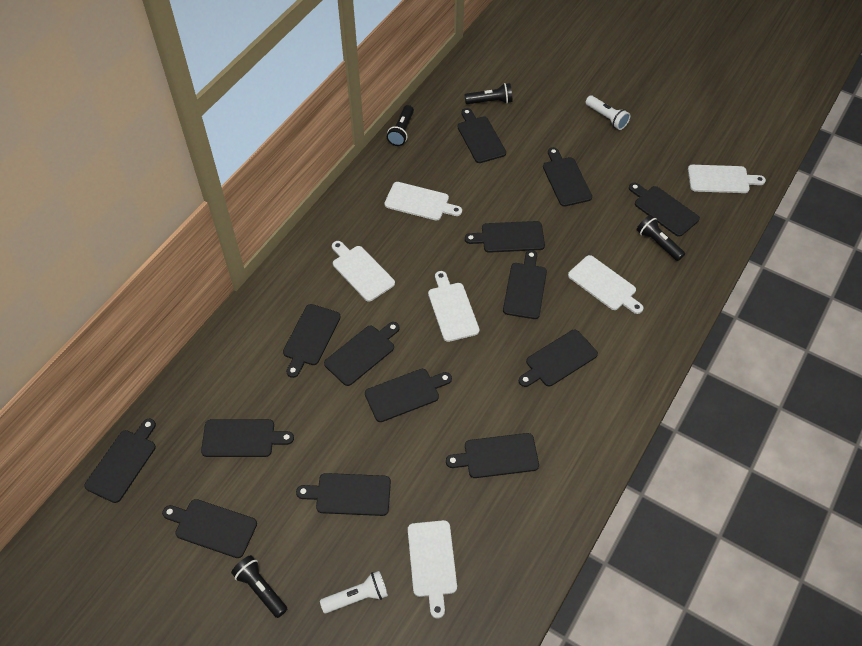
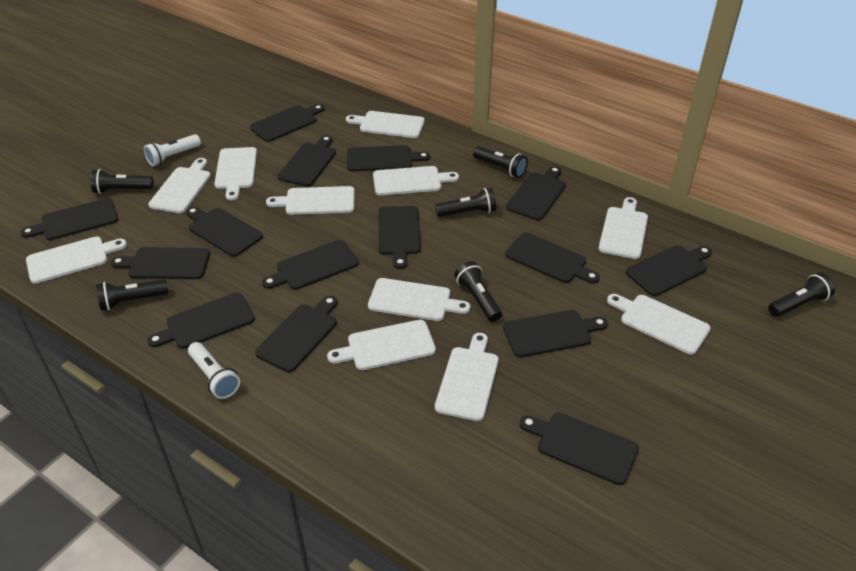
black cutting board: [84,418,156,503] [162,499,257,558] [201,419,294,457] [283,304,341,378] [296,473,391,516] [324,322,400,386] [365,369,452,422] [446,433,539,478] [457,108,506,163] [465,221,545,253] [503,250,547,319] [519,330,598,387] [543,147,592,207] [629,183,700,237] = 14 -> [21,198,118,240] [111,247,210,279] [147,293,255,349] [186,207,263,257] [250,104,324,142] [255,296,338,372] [262,240,359,290] [278,135,336,187] [347,145,430,171] [379,206,421,269] [503,310,608,358] [505,233,600,283] [506,166,566,220] [520,413,639,485] [626,245,712,296] = 15
black flashlight: [231,555,287,618] [387,105,414,146] [464,83,512,104] [637,215,685,261] = 4 -> [90,169,153,194] [96,280,169,310] [435,188,496,217] [454,261,502,322] [473,147,528,178] [768,273,835,317] = 6
white cutting board: [332,241,395,302] [384,182,462,220] [408,520,457,618] [428,271,480,342] [568,255,644,314] [688,165,766,193] = 6 -> [26,237,127,284] [148,158,211,213] [214,147,257,201] [266,186,355,215] [327,320,436,370] [346,111,425,138] [368,278,470,321] [373,166,459,195] [435,333,499,421] [598,197,648,259] [607,294,711,354] = 11

